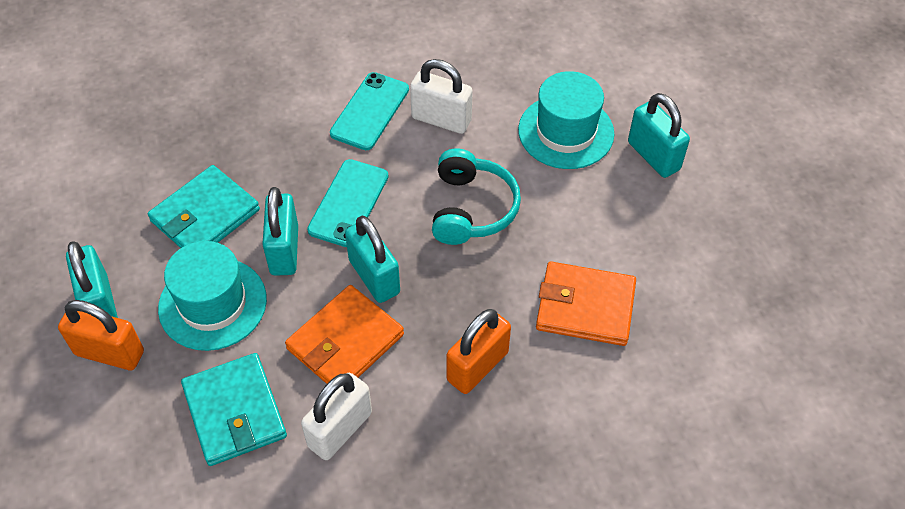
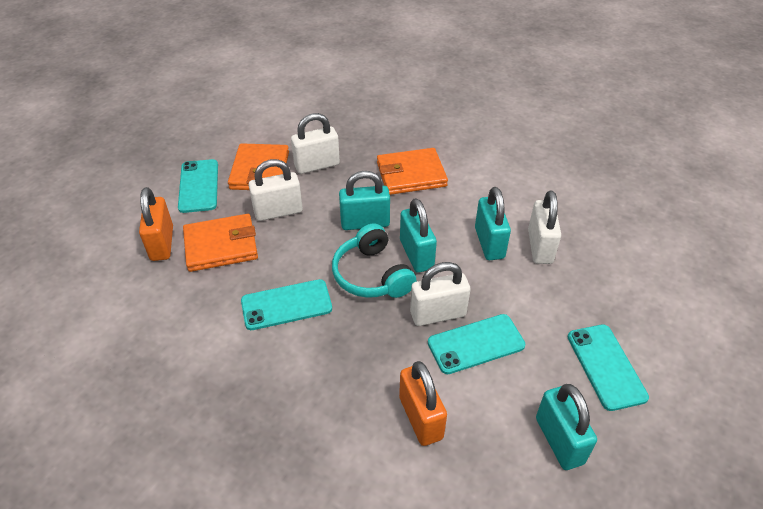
orange wallet: [285,285,404,384] [536,261,636,346] = 2 -> [183,214,258,272] [228,143,289,190] [377,148,448,195] = 3
turquoise hat: [158,241,267,351] [518,71,614,169] = 2 -> none = 0
turquoise phone: [307,159,389,247] [330,72,409,150] = 2 -> [178,159,218,213] [241,279,332,330] [428,314,525,374] [568,324,649,411] = 4
turquoise wallet: [148,165,260,248] [181,353,287,466] = 2 -> none = 0
white padlock: [301,373,372,460] [410,59,473,134] = 2 -> [249,159,303,221] [291,113,340,174] [410,262,470,326] [528,190,561,264] = 4

